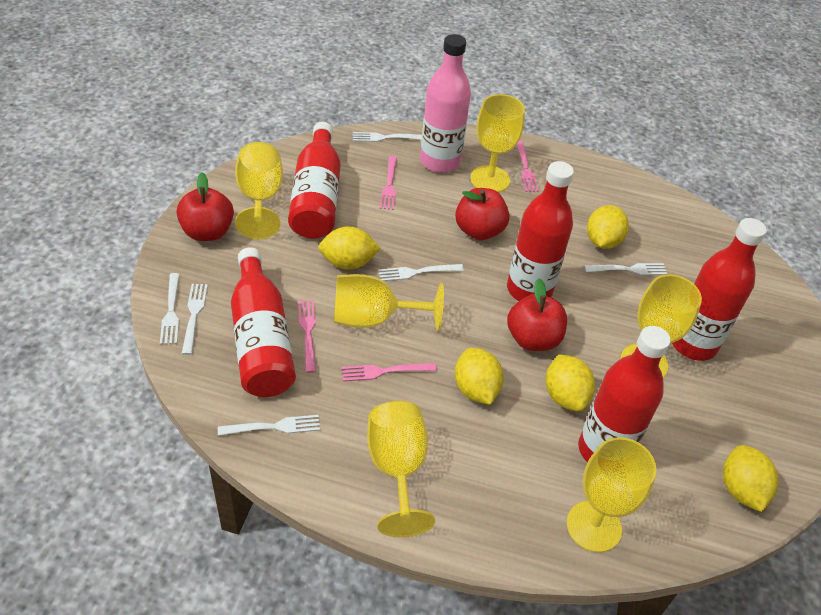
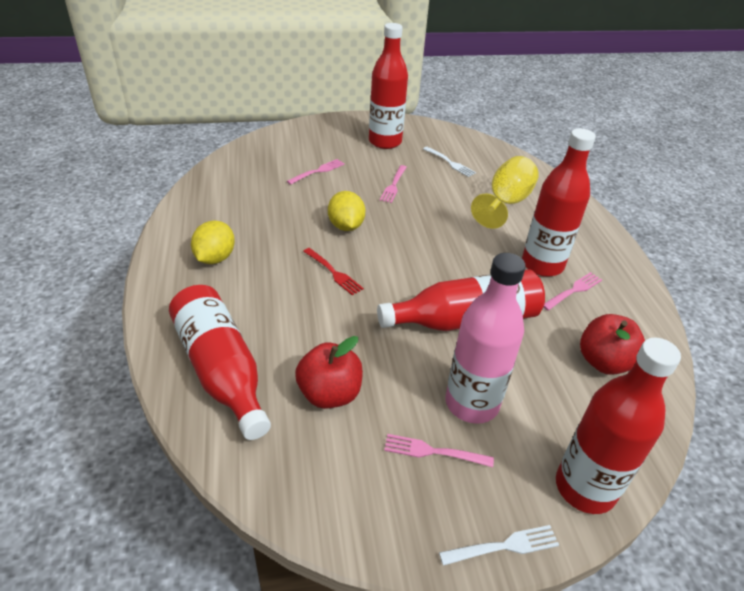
red apple: [177,173,234,241] [455,188,510,240] [507,278,567,351] = 3 -> [295,336,363,409] [580,314,645,375] = 2
red fork: none = 0 -> [303,248,364,295] = 1
white fork: [160,273,180,344] [182,284,208,355] [218,415,320,436] [353,132,422,142] [378,264,464,281] [584,263,667,275] = 6 -> [423,147,476,177] [439,525,559,566] = 2
yellow goblet: [235,142,283,239] [334,274,444,331] [367,401,435,537] [470,94,525,192] [567,437,656,552] [620,274,702,377] = 6 -> [471,156,539,229] = 1
yellow lemon: [318,226,381,270] [455,348,504,405] [546,354,595,412] [587,205,629,249] [723,445,778,512] = 5 -> [191,220,235,264] [328,191,365,231] = 2

